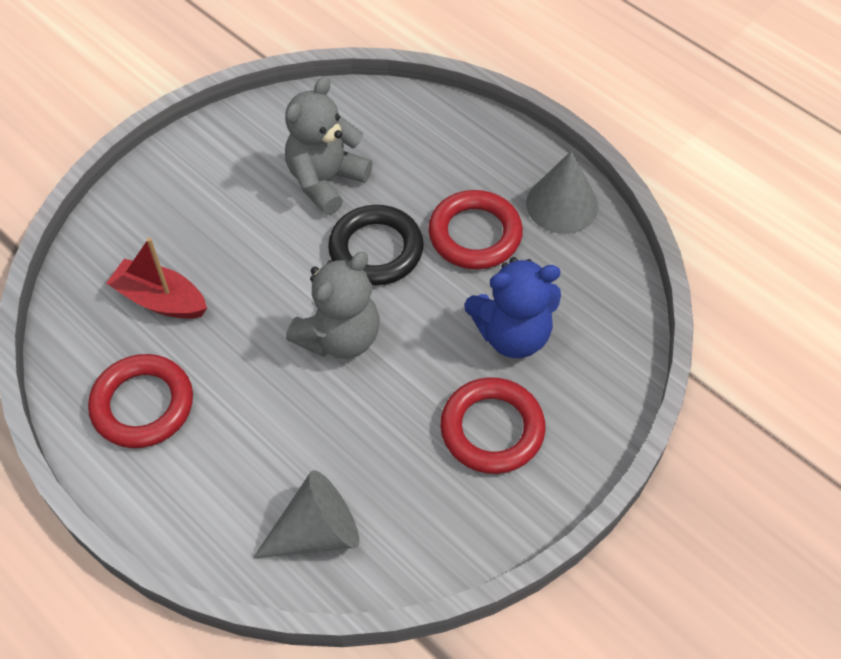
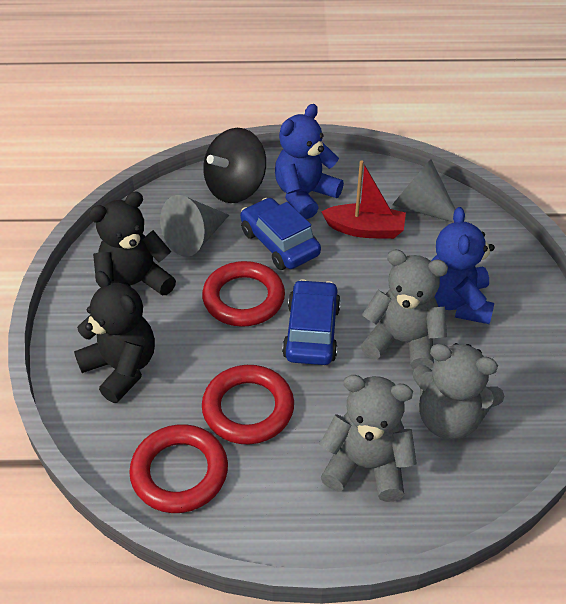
black ring: [328,205,424,286] = 1 -> none = 0
black spinning top: none = 0 -> [203,128,266,203] = 1
black teddy bear: none = 0 -> [74,271,155,403] [89,191,176,295] = 2
blue car: none = 0 -> [240,198,321,270] [282,279,341,365] = 2
blue teddy bear: [464,257,561,358] = 1 -> [275,104,344,219] [431,207,495,324] = 2
grey teddy bear: [285,77,373,215] [286,252,379,359] = 2 -> [319,375,416,502] [361,249,448,369] [413,343,504,440] = 3

